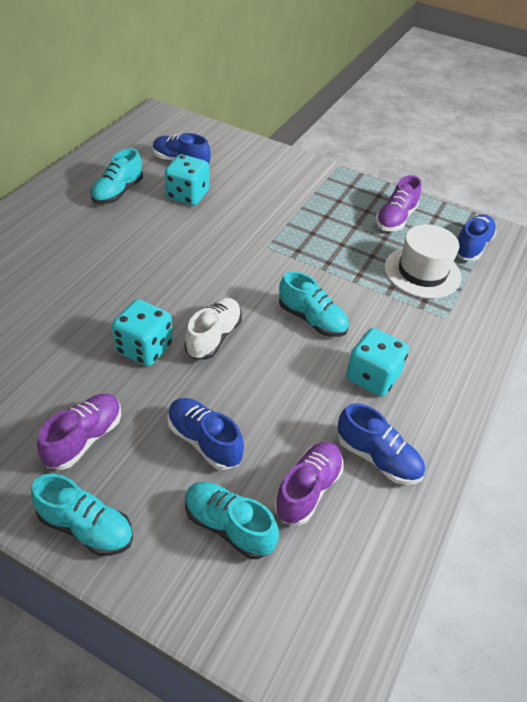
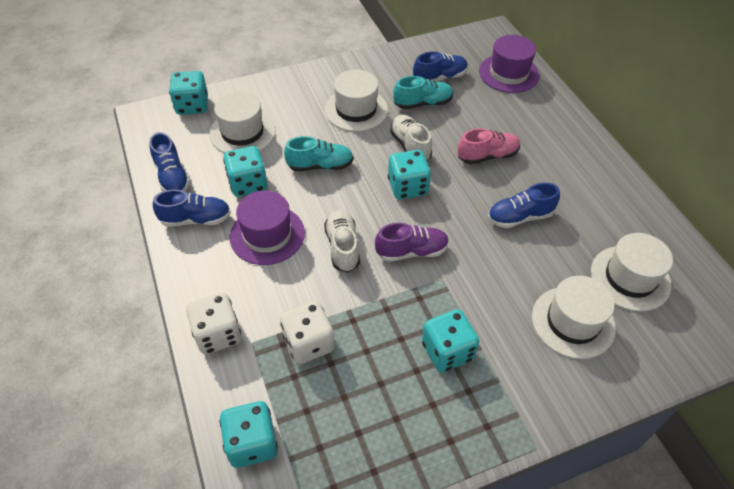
pink shoe: none = 0 -> [458,128,520,164] = 1
purple hat: none = 0 -> [229,191,305,265] [479,35,540,93] = 2
purple shoe: [37,394,121,470] [274,442,344,525] [376,175,421,231] = 3 -> [375,223,449,262] = 1
turquoise dice: [112,299,173,366] [164,154,209,206] [346,328,409,396] = 3 -> [169,71,208,115] [220,401,278,468] [223,146,267,197] [388,150,431,199] [422,309,479,372] = 5
turquoise shoe: [31,474,133,556] [90,148,143,204] [185,482,279,559] [279,271,349,337] = 4 -> [284,136,353,171] [393,76,453,109] = 2
white dice: none = 0 -> [186,293,241,354] [280,301,334,364] = 2
white hat: [384,224,461,298] = 1 -> [209,91,276,153] [325,70,388,131] [532,276,616,359] [591,233,673,312] = 4
white shoe: [184,298,242,360] = 1 -> [324,210,360,272] [390,115,432,161] = 2

